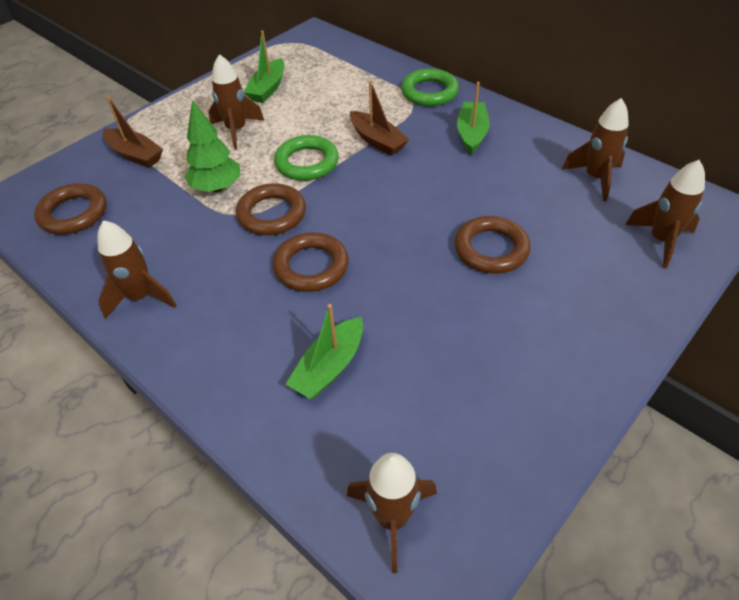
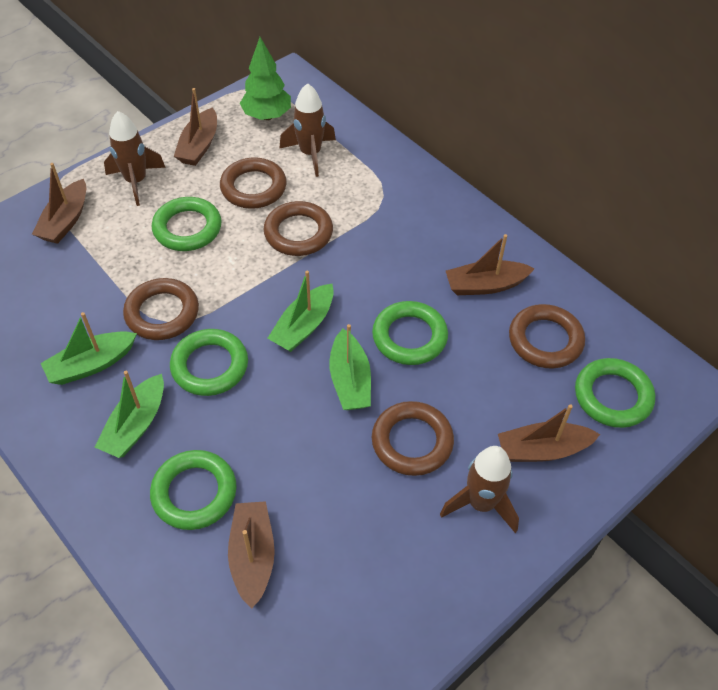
brown boat: [103,96,163,168] [350,80,409,156] = 2 -> [32,163,86,244] [174,88,217,166] [228,501,275,609] [446,234,535,295] [498,404,600,462] = 5
brown ring: [34,183,107,234] [236,183,306,235] [273,232,349,292] [455,216,530,274] = 4 -> [123,278,199,340] [220,157,287,209] [264,201,333,256] [372,401,454,476] [509,304,585,369] = 5
brown rocket: [97,220,177,319] [209,54,264,150] [347,453,437,573] [562,98,629,201] [625,160,705,269] = 5 -> [104,111,166,206] [279,83,336,177] [440,446,519,533] = 3
green boat: [244,30,284,103] [286,304,363,399] [457,82,490,155] = 3 -> [41,312,137,385] [95,371,164,458] [267,271,334,352] [329,324,371,410] = 4
green ring: [274,135,339,181] [401,68,459,106] = 2 -> [150,450,237,530] [152,197,221,251] [170,329,248,396] [372,301,448,365] [575,358,655,428] = 5

